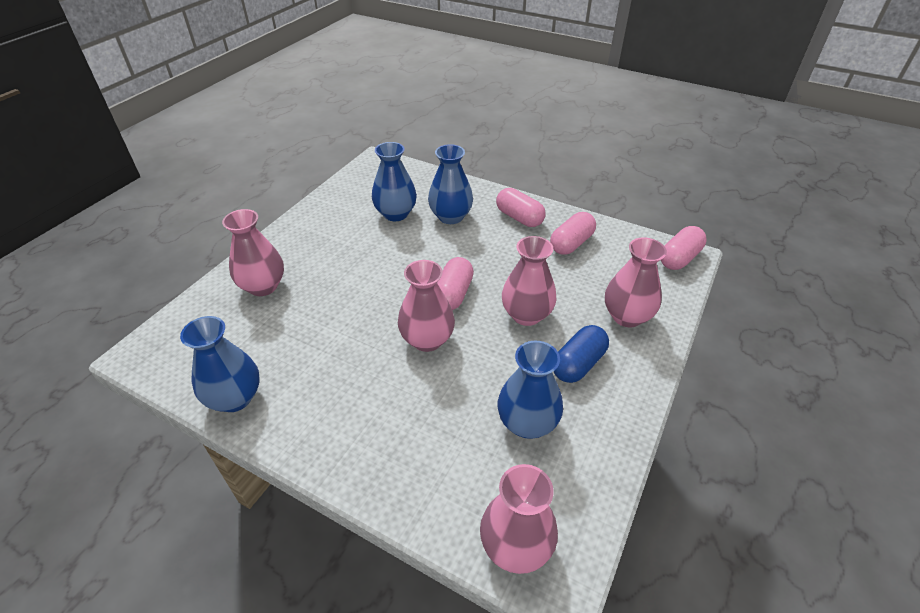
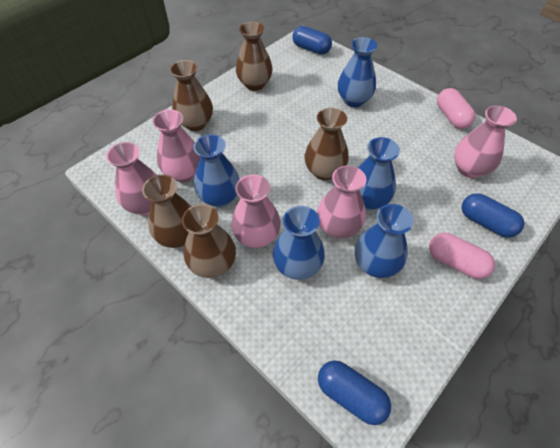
blue capsule: [554,325,609,383] = 1 -> [292,26,332,54] [318,360,391,425] [462,193,524,238] = 3
blue vase: [180,316,260,412] [372,142,417,221] [428,144,473,224] [498,341,563,438] = 4 -> [193,134,240,207] [273,206,325,280] [338,37,378,107] [355,204,414,278] [358,137,400,211] = 5
brown vase: none = 0 -> [142,174,192,248] [170,60,213,131] [182,204,236,278] [236,22,273,91] [305,108,349,180] = 5
pink capsule: [437,257,474,310] [496,188,546,227] [550,212,596,255] [661,226,707,270] = 4 -> [429,233,495,279] [437,88,476,129] = 2

